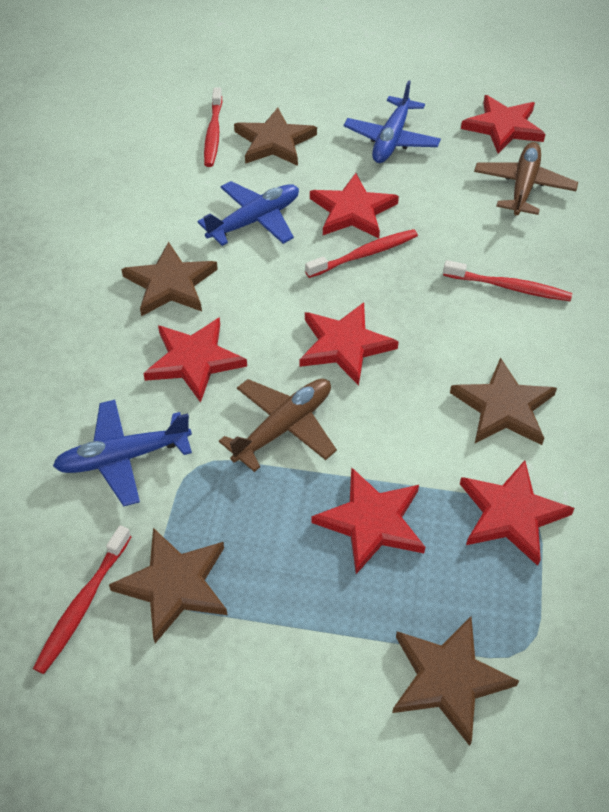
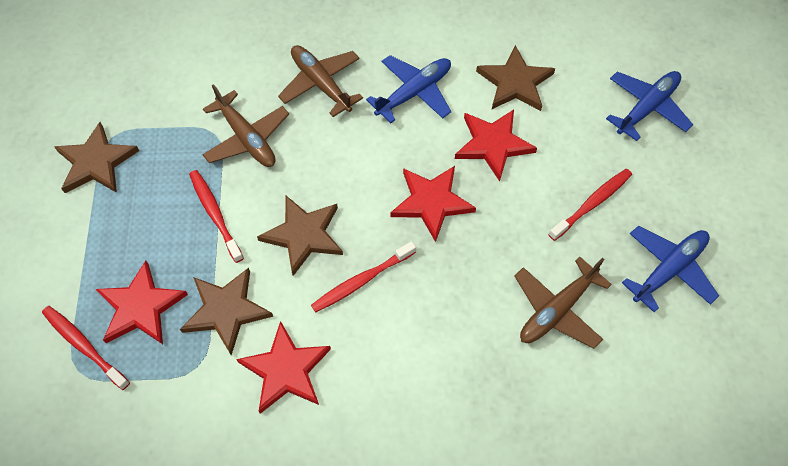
brown plane: [219,379,337,472] [474,142,578,216] = 2 -> [202,84,289,167] [278,45,363,117] [514,257,612,349] = 3
brown star: [109,528,227,643] [121,242,218,316] [234,107,317,166] [392,617,519,746] [450,357,557,445] = 5 -> [55,122,139,193] [180,268,273,355] [257,196,343,276] [476,45,555,111] = 4
red star: [143,317,247,403] [300,302,399,386] [310,173,399,239] [312,467,425,574] [460,460,575,566] [461,95,545,153] = 6 -> [96,261,188,344] [236,321,331,414] [390,166,476,242] [455,109,537,181] = 4

